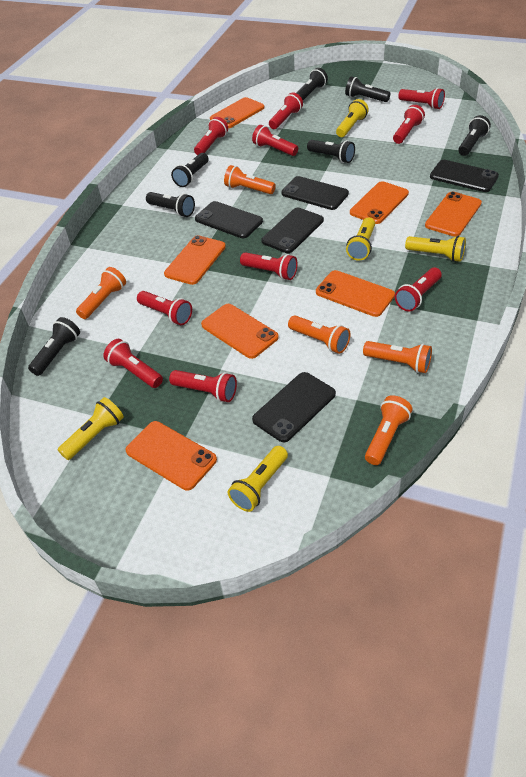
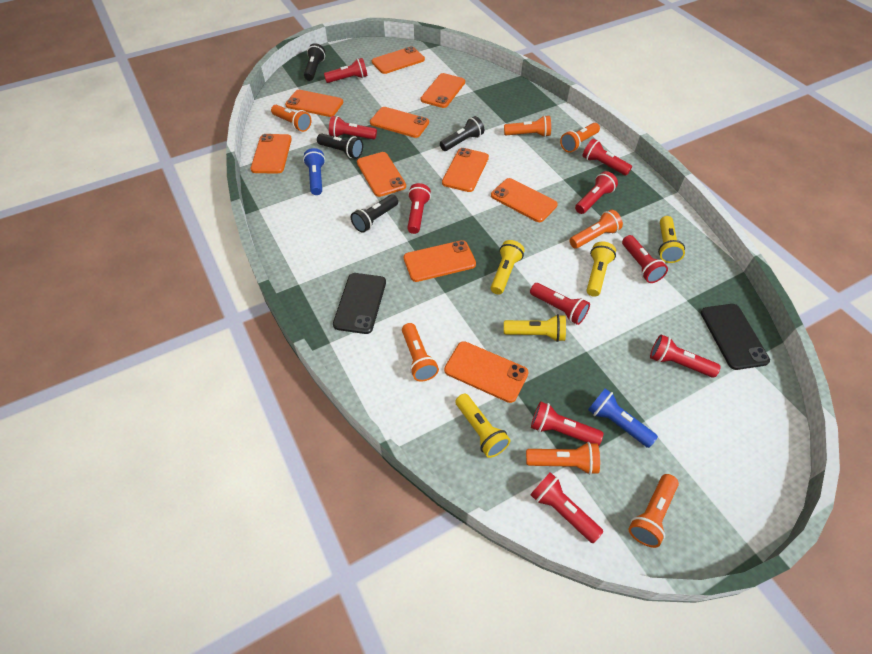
black flashlight: [28,317,80,376] [146,192,195,217] [171,153,209,187] [296,68,328,100] [307,140,355,163] [345,76,390,102] [458,115,491,156] = 7 -> [304,43,325,81] [317,133,363,159] [351,195,398,233] [440,116,484,151] = 4
black phone: [195,201,263,238] [252,372,336,442] [261,208,324,253] [281,176,349,210] [430,160,499,192] = 5 -> [333,273,386,334] [701,304,770,370] = 2
blue flashlight: none = 0 -> [303,148,325,195] [588,388,658,448] = 2
orange flashlight: [76,267,126,319] [224,165,276,194] [288,315,350,354] [363,341,432,373] [365,395,413,465] = 5 -> [271,105,311,132] [402,323,439,382] [504,115,551,137] [526,442,600,475] [560,123,600,153] [569,209,623,249] [629,474,679,548] = 7
orange phone: [125,421,217,490] [164,235,226,285] [201,304,279,359] [210,97,264,128] [316,270,395,317] [350,181,409,224] [425,192,482,237] = 7 -> [251,134,292,173] [285,90,343,117] [357,152,406,197] [370,107,429,138] [372,46,425,74] [404,240,476,282] [421,73,465,108] [442,148,489,192] [444,341,529,403] [491,178,558,222] = 10

